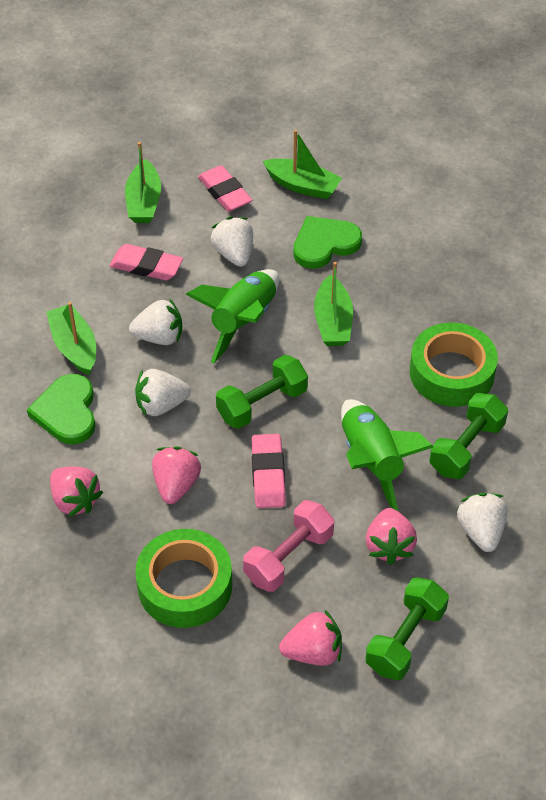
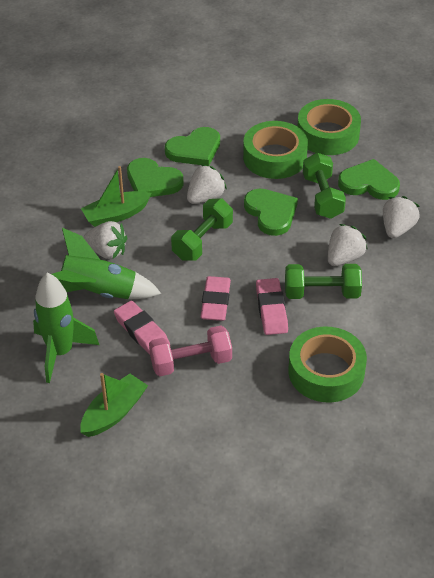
green boat: [47,302,96,375] [125,142,161,223] [263,130,342,199] [314,262,353,346] = 4 -> [80,373,148,437] [81,166,152,227] = 2
green heart: [27,374,96,445] [293,216,362,269] = 2 -> [127,158,184,197] [165,127,220,166] [244,189,298,236] [338,159,400,200] = 4
green tape: [135,529,232,628] [410,322,498,407] = 2 -> [243,121,308,179] [289,327,367,402] [297,99,361,155] = 3
pink strawberry: [50,466,103,517] [152,446,201,504] [279,609,342,666] [366,508,417,565] = 4 -> none = 0

